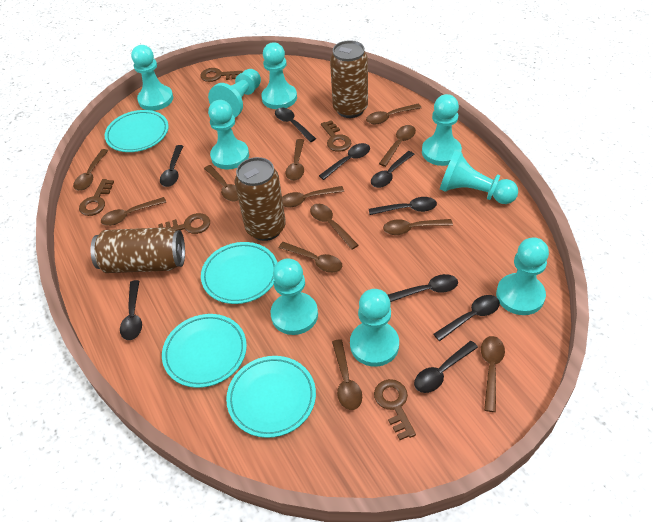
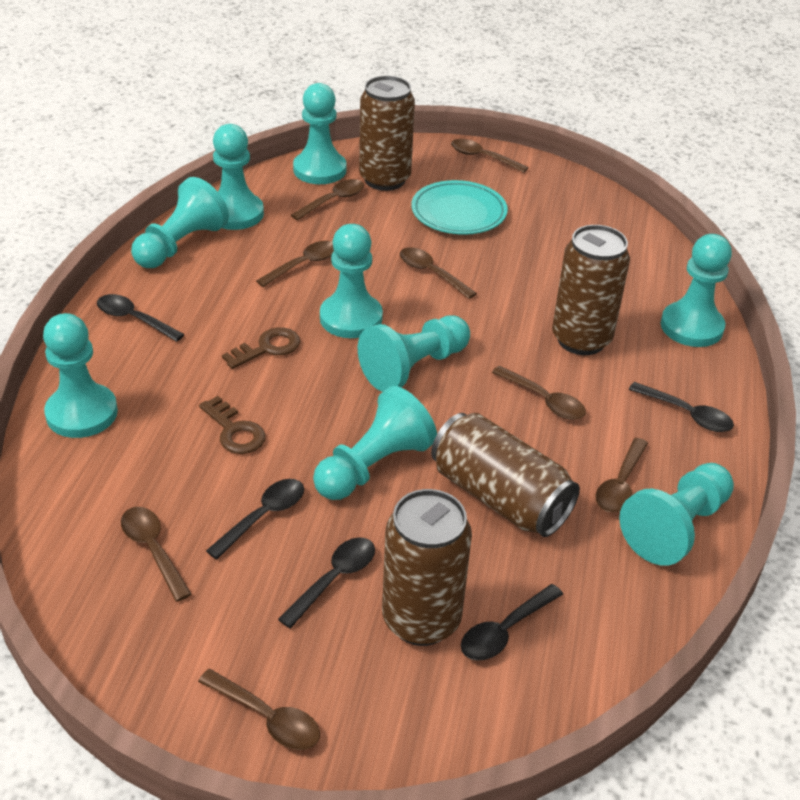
black spoon: [120,280,142,340] [160,145,183,187] [275,108,316,142] [319,143,370,180] [369,197,437,215] [371,151,415,188] [388,274,458,302] [414,341,478,393] [433,295,500,341] = 9 -> [97,294,185,342] [206,479,304,560] [278,537,375,628] [461,584,563,661] [628,382,734,432] = 5
brown can: [90,227,185,273] [235,157,286,241] [330,40,368,118] = 3 -> [359,76,415,191] [382,489,472,646] [431,413,580,537] [552,225,630,355] = 4
brown key: [79,179,114,216] [158,213,210,234] [200,68,243,82] [321,120,351,152] [374,379,416,440] = 5 -> [199,396,266,454] [222,327,300,369] = 2
brown spoon: [73,149,108,191] [101,197,166,226] [204,165,238,201] [279,242,343,273] [282,186,344,207] [286,139,304,181] [310,204,358,250] [332,339,362,410] [366,104,422,124] [379,125,416,167] [383,219,453,235] [481,336,505,412] = 12 -> [121,507,192,602] [198,669,320,750] [256,241,334,287] [291,179,364,220] [400,247,477,299] [451,139,529,173] [492,366,586,420] [596,438,648,513] = 8
turquoise plate: [105,110,169,152] [162,314,247,388] [201,242,277,304] [226,356,316,438] = 4 -> [411,180,508,235] = 1

